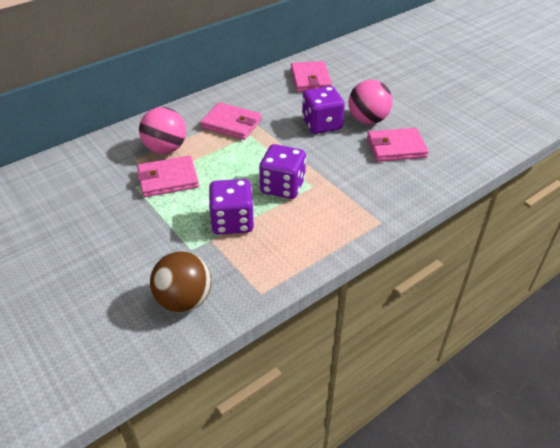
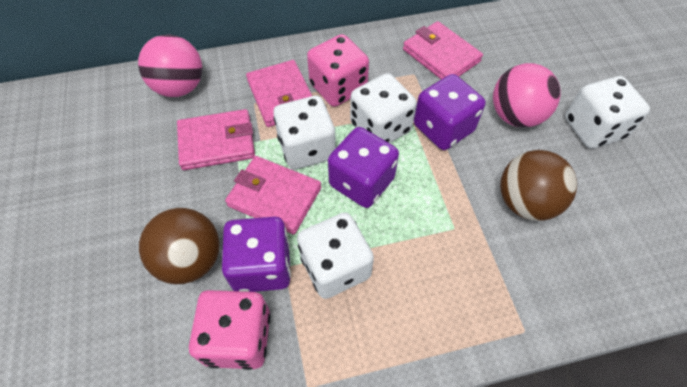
brown ball: [150,252,212,312] = 1 -> [139,208,220,284] [500,150,577,221] = 2
pink dice: none = 0 -> [189,290,270,370] [307,34,369,107] = 2
white dice: none = 0 -> [273,96,336,170] [297,212,374,299] [350,73,417,143] [565,76,650,148] = 4

